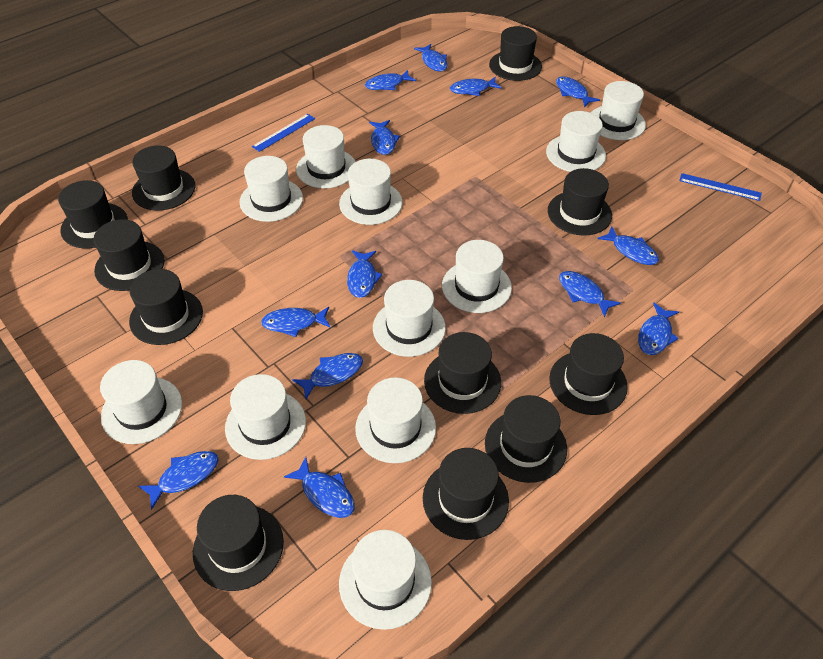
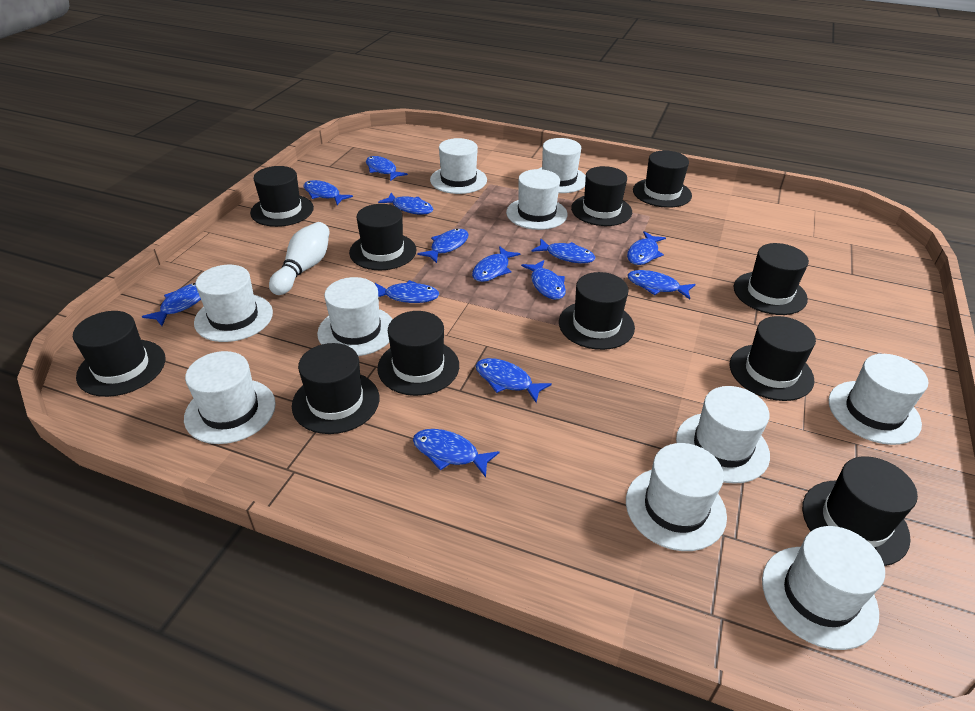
blue ruler: [252,114,315,152] [679,173,762,201] = 2 -> none = 0
white bowling pin: none = 0 -> [269,222,330,295] = 1
white hat: [100,360,182,444] [225,374,306,460] [239,156,303,222] [296,125,356,188] [339,159,403,225] [339,530,432,630] [355,377,436,463] [373,280,446,357] [442,240,512,313] [546,111,606,172] [591,81,646,140] = 11 -> [184,351,276,444] [194,265,273,342] [317,277,393,356] [430,138,487,194] [506,169,568,230] [539,138,586,193] [626,443,727,551] [676,386,770,484] [762,526,885,650] [828,354,928,445] = 10

